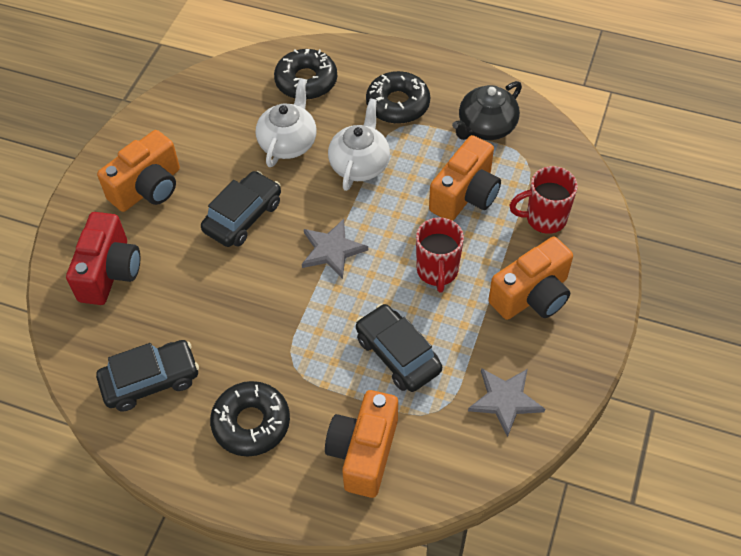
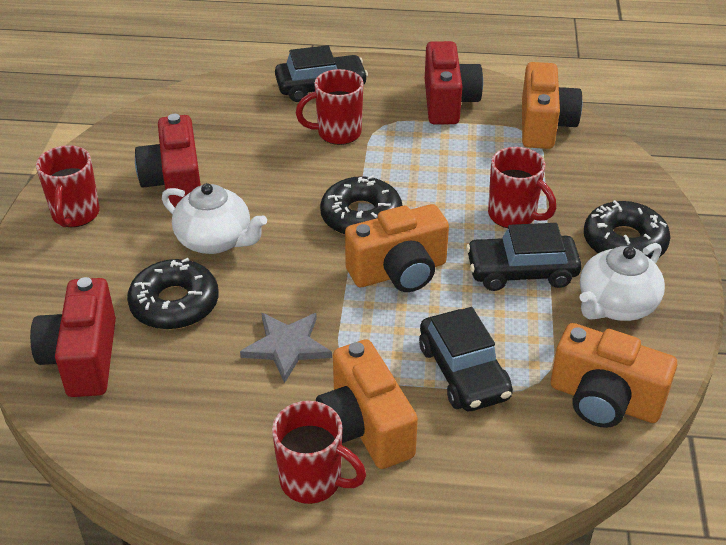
black teapot: [452,81,522,140] = 1 -> none = 0
grey star: [302,219,368,279] [468,368,545,437] = 2 -> [240,313,332,383] = 1
red camera: [66,212,140,305] = 1 -> [30,277,116,397] [135,114,201,207] [425,41,483,124] = 3
red mug: [416,217,464,293] [509,166,578,234] = 2 -> [36,145,100,227] [272,401,366,504] [296,69,364,145] [488,147,556,228] = 4

